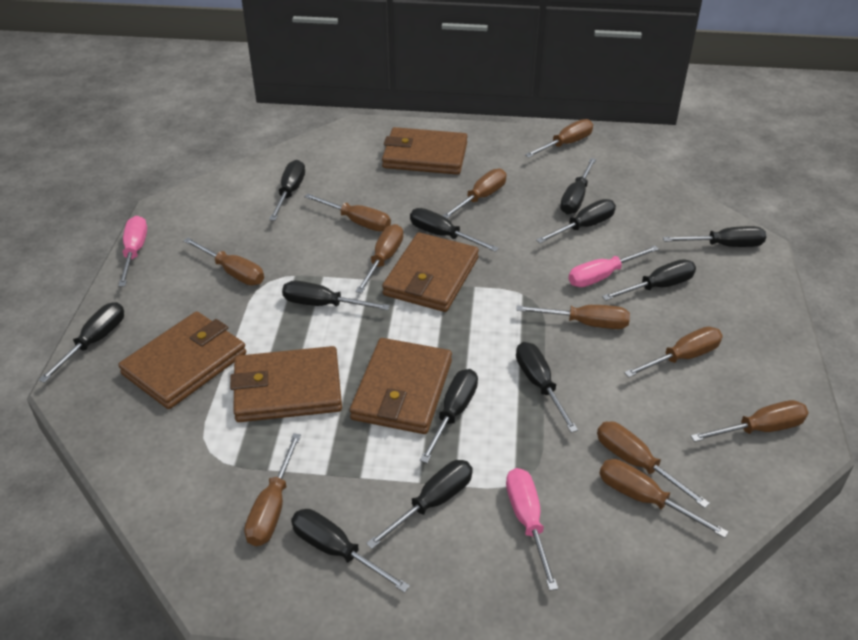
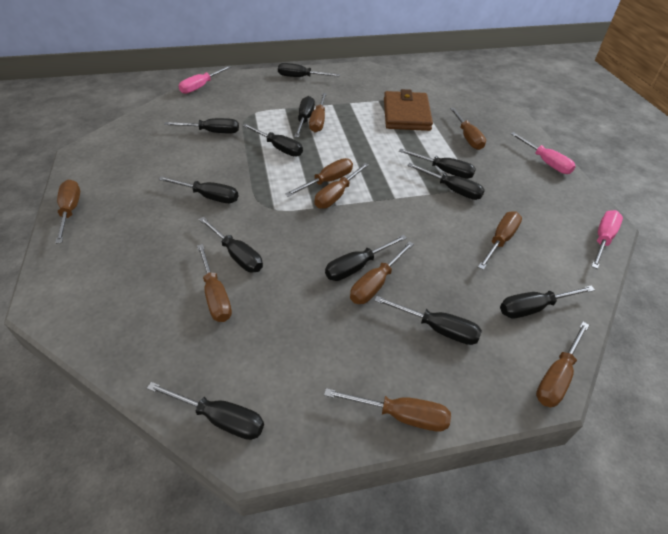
brown screwdriver: [183,238,264,285] [244,433,301,546] [304,194,391,231] [355,224,403,294] [443,168,506,219] [516,305,630,329] [525,119,593,158] [597,422,710,508] [599,459,728,538] [624,327,723,378] [691,400,809,442] = 11 -> [55,180,80,244] [197,244,232,322] [285,158,353,197] [309,93,327,133] [315,163,369,209] [324,388,451,432] [350,241,414,304] [450,108,486,150] [478,211,522,270] [536,322,589,407] = 10
brown wallet: [118,311,246,409] [230,346,342,422] [350,338,452,434] [382,127,468,175] [382,232,479,312] = 5 -> [384,89,433,131] = 1

